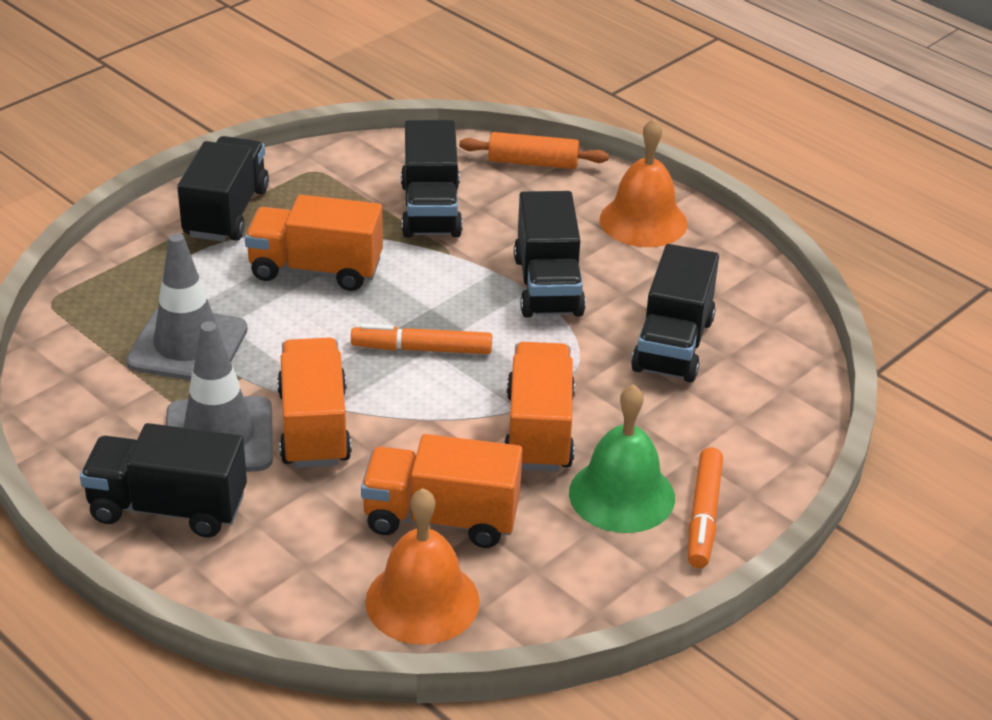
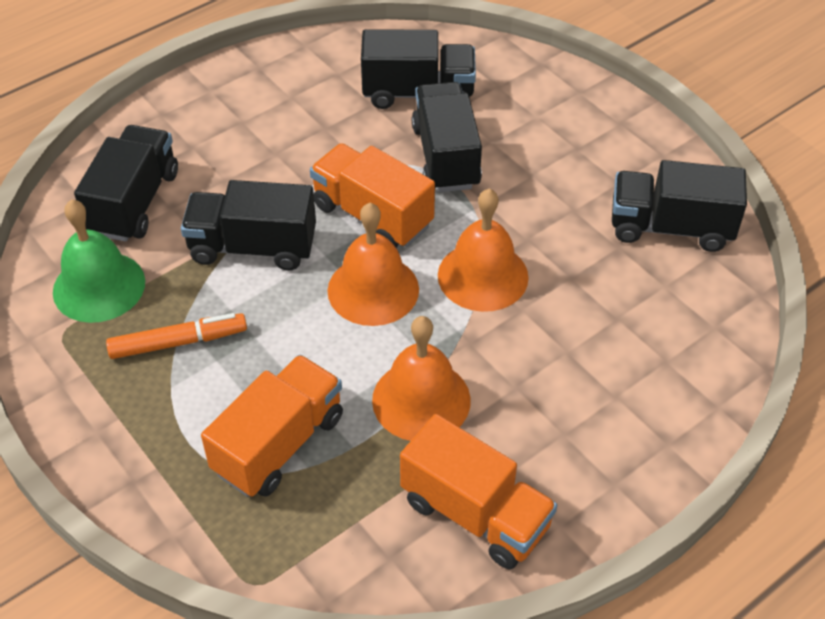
grey traffic cone: [126,233,248,381] [166,321,273,472] = 2 -> none = 0
orange bell: [365,488,480,645] [600,118,688,247] = 2 -> [327,203,419,326] [372,316,471,441] [438,189,529,312] = 3
orange marker: [351,324,492,354] [688,447,723,568] = 2 -> [106,313,247,359] = 1
orange rolling pin: [459,132,609,169] = 1 -> none = 0
orange truck: [245,195,383,291] [277,337,352,468] [361,434,522,548] [504,342,575,472] = 4 -> [201,355,343,497] [310,143,435,248] [400,414,557,569] = 3

